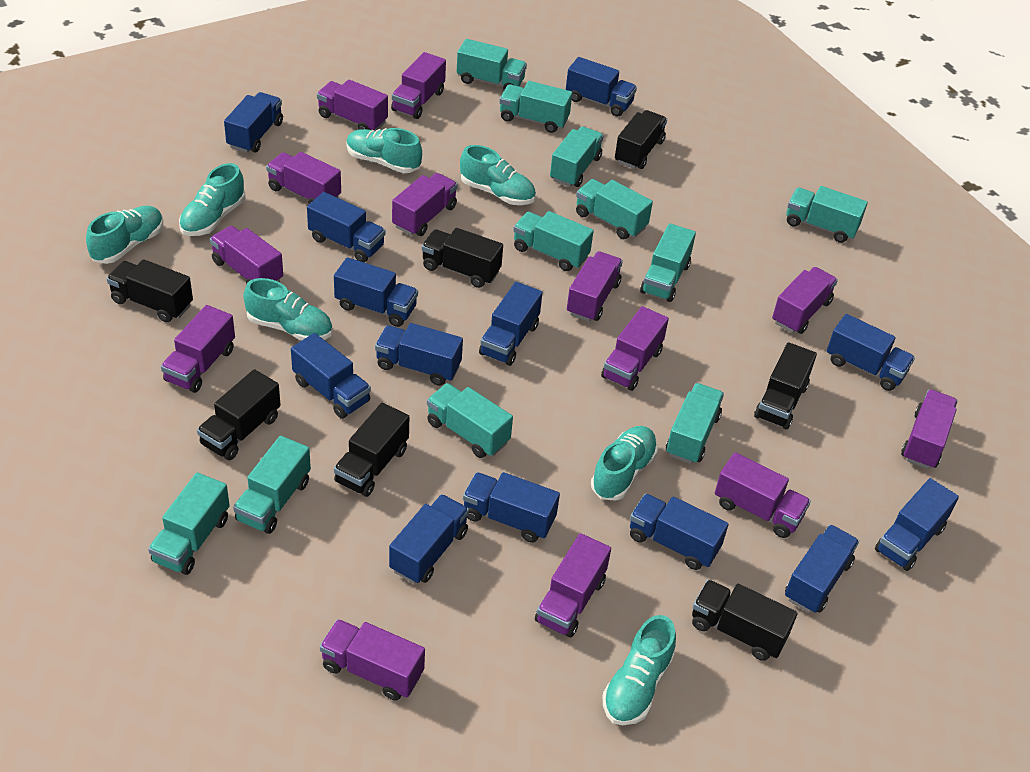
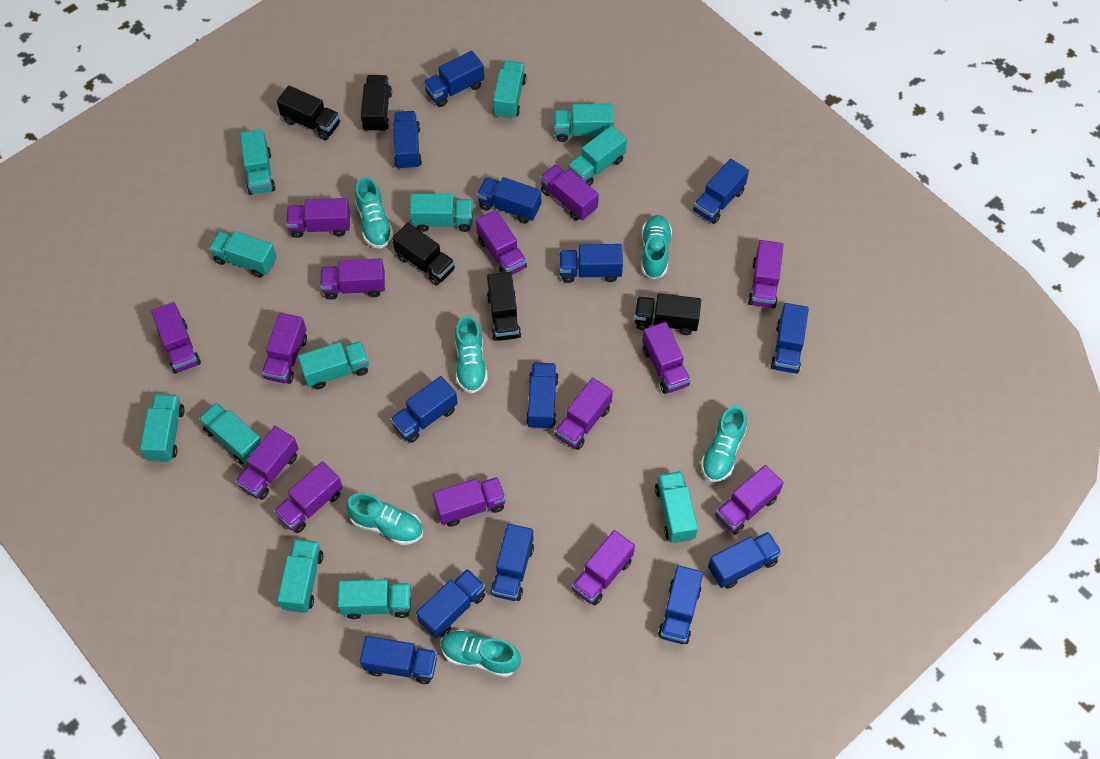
black truck: [107,259,193,322] [197,369,281,460] [334,403,409,497] [422,228,503,288] [615,110,667,169] [692,580,798,661] [754,342,817,429] = 7 -> [277,86,340,140] [361,75,392,132] [392,223,455,286] [487,272,521,341] [634,293,701,335] = 5
purple truck: [161,305,235,393] [210,226,283,285] [266,152,341,204] [317,79,388,131] [320,619,425,701] [391,52,446,119] [392,173,458,236] [535,533,611,638] [567,251,623,322] [601,306,669,391] [715,452,811,538] [772,267,838,334] [901,390,958,469] = 13 -> [151,302,201,374] [235,426,299,500] [262,313,307,384] [274,461,343,533] [286,198,350,238] [320,258,385,300] [433,477,506,527] [476,210,527,275] [540,164,599,221] [555,378,613,450] [572,530,635,605] [642,322,691,394] [715,465,784,535] [748,240,784,308] = 14
turquoise shoe: [86,206,163,264] [179,163,245,236] [243,278,333,341] [346,128,422,173] [460,145,536,205] [591,426,658,501] [603,615,676,725] = 7 -> [346,493,423,545] [355,177,393,249] [441,629,521,677] [455,316,488,393] [641,215,672,279] [701,406,747,482] = 6
turquoise truck: [148,473,230,575] [233,436,311,534] [427,383,513,458] [457,39,527,90] [499,81,572,133] [513,211,594,271] [550,126,604,187] [576,179,653,239] [640,223,696,302] [666,383,724,464] [786,186,868,243] = 11 -> [140,394,185,462] [199,403,261,464] [209,231,277,278] [240,129,276,195] [277,539,323,613] [298,341,369,389] [338,580,411,619] [410,194,473,232] [493,61,527,119] [554,104,614,142] [568,126,627,186] [655,471,698,543] = 12

